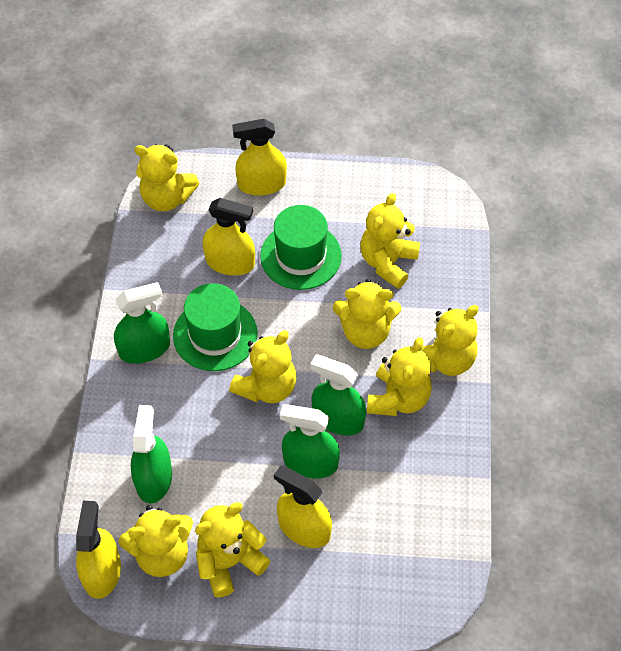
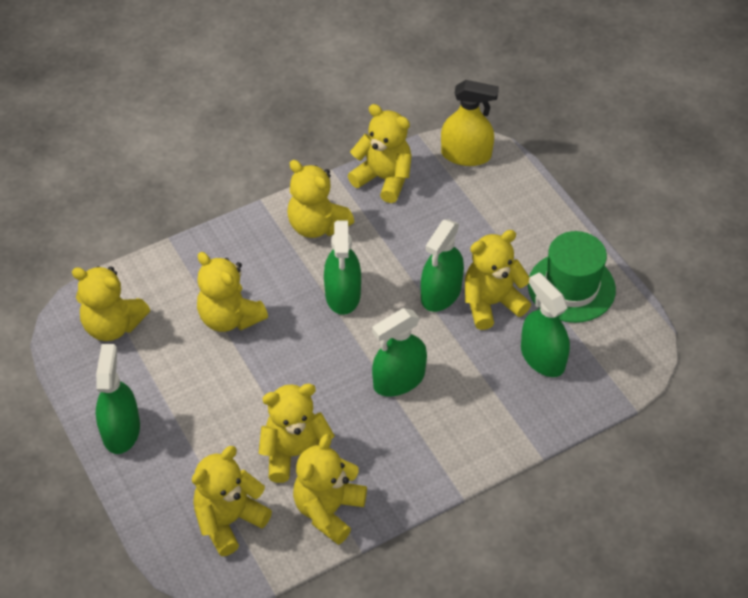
green hat: [173,283,258,371] [260,205,342,290] = 2 -> [528,231,616,323] = 1
green spray bottle: [114,282,170,364] [131,405,172,503] [280,404,340,479] [310,355,366,436] = 4 -> [96,344,140,454] [324,220,361,315] [372,308,427,396] [421,219,464,312] [521,273,570,377] = 5
yellow spray bottle: [76,501,121,599] [203,198,255,276] [232,119,287,196] [274,465,332,548] = 4 -> [441,80,499,166] = 1

